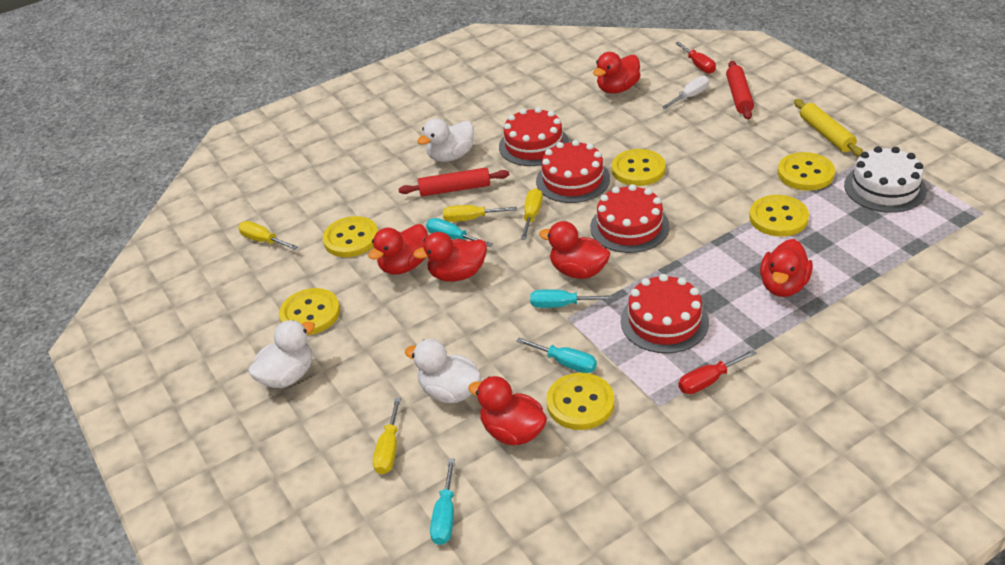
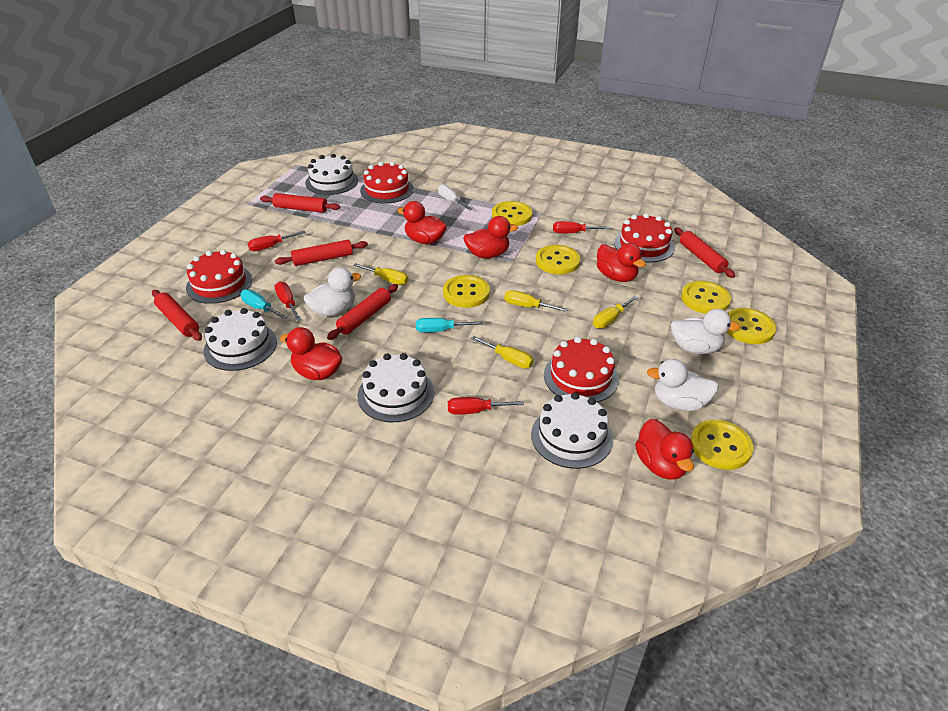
red duck: [368,224,428,274] [413,232,487,282] [468,376,547,445] [539,221,610,279] [593,52,641,93] [760,239,813,297] = 6 -> [280,327,342,380] [397,201,447,244] [463,216,518,258] [597,243,646,282] [635,419,694,480] = 5
red rolling pin: [399,168,509,196] [726,61,754,120] = 2 -> [152,290,202,341] [260,193,340,213] [275,240,368,266] [327,284,398,340] [674,228,735,278] = 5
red screwdriver: [675,42,716,74] [678,349,756,394] = 2 -> [247,231,306,251] [275,281,301,321] [448,397,524,415] [553,221,610,233] = 4
turquoise screwdriver: [426,218,493,247] [430,459,455,545] [516,338,597,373] [530,289,613,308] = 4 -> [240,289,288,320] [416,318,483,333] = 2
white cake: [844,146,927,213] = 1 -> [204,308,277,371] [305,154,358,195] [357,353,434,422] [531,392,613,469] = 4
yellow rolling pin: [794,99,863,157] = 1 -> none = 0

